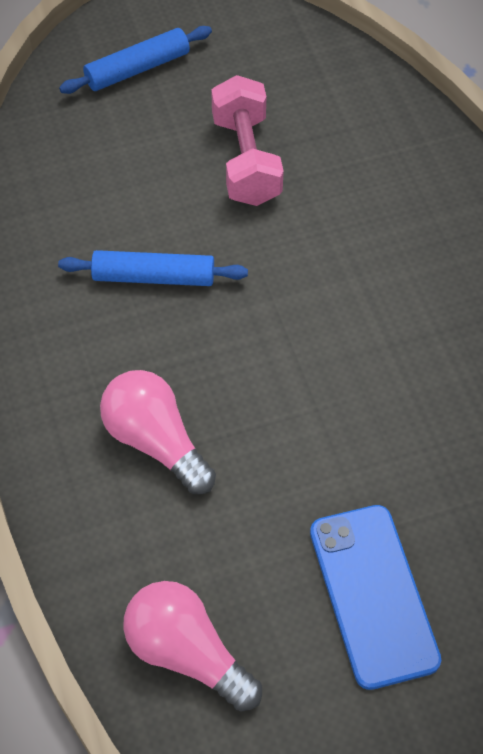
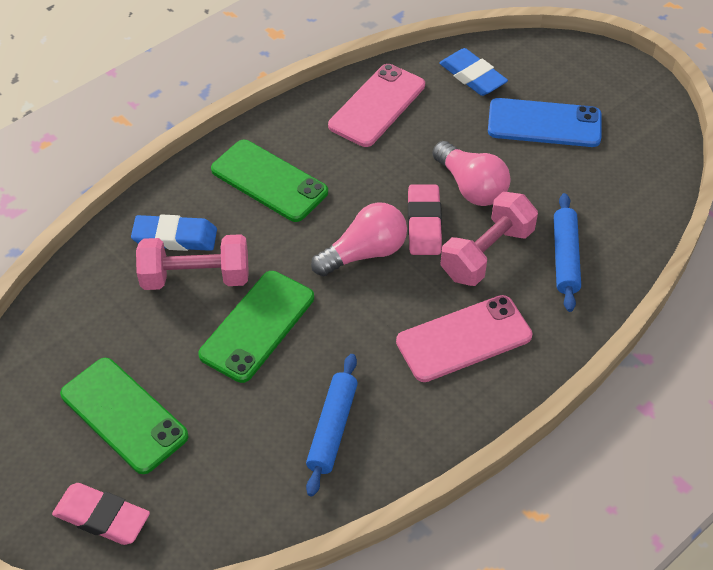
blue eraser: none = 0 -> [131,214,217,251] [439,48,508,96] = 2
green phone: none = 0 -> [60,358,189,474] [198,271,314,383] [211,140,328,222] = 3
pink dumbbell: [211,75,284,206] = 1 -> [136,234,249,290] [441,192,538,286] = 2
pink eraser: none = 0 -> [52,483,150,545] [408,184,442,255] = 2
pink phone: none = 0 -> [328,64,425,147] [396,295,532,382] = 2

